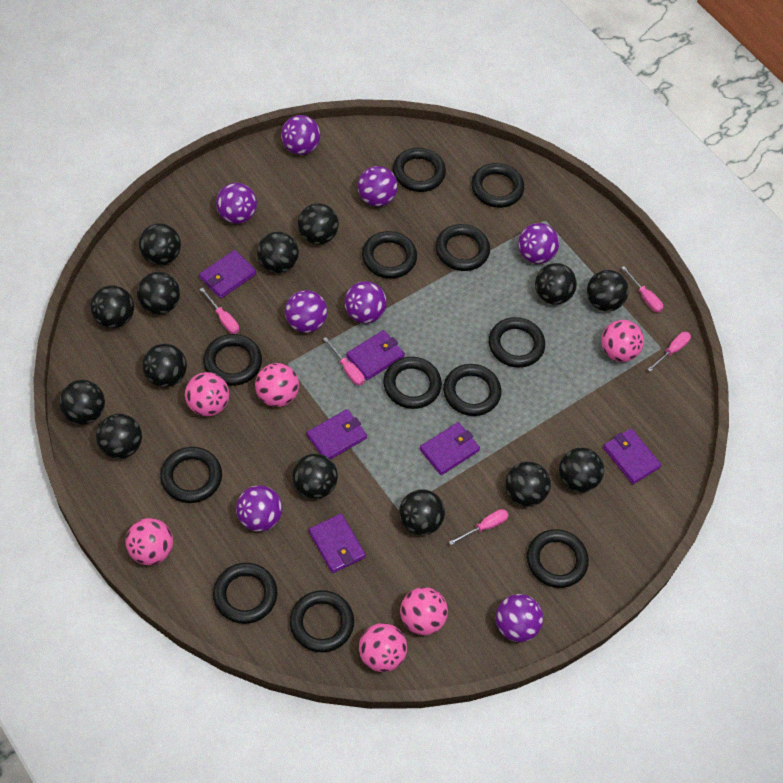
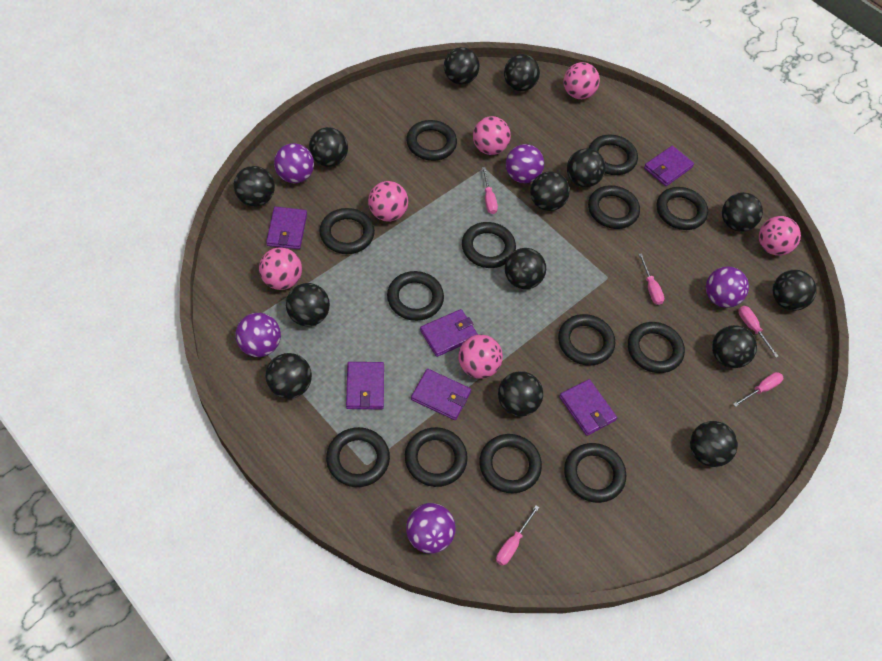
black ring: [160,447,222,503] [203,334,262,386] [213,563,277,624] [290,590,354,653] [362,231,417,279] [383,357,442,409] [393,148,446,192] [435,224,490,271] [443,364,501,416] [471,163,524,208] [489,317,545,368] [527,529,589,588] = 12 -> [319,208,375,254] [326,427,390,487] [387,271,444,321] [405,427,468,487] [406,120,457,161] [462,222,516,268] [479,434,542,493] [558,314,615,366] [564,443,626,503] [588,185,640,229] [589,135,638,175] [628,322,685,373] [656,187,708,230] = 13
purple ball: [216,183,257,224] [236,485,283,532] [281,115,320,155] [285,290,327,333] [345,281,387,323] [358,166,398,207] [496,594,543,642] [518,223,559,264] = 8 -> [235,313,281,357] [274,143,314,183] [406,503,456,554] [506,144,544,183] [706,266,749,308] = 5

